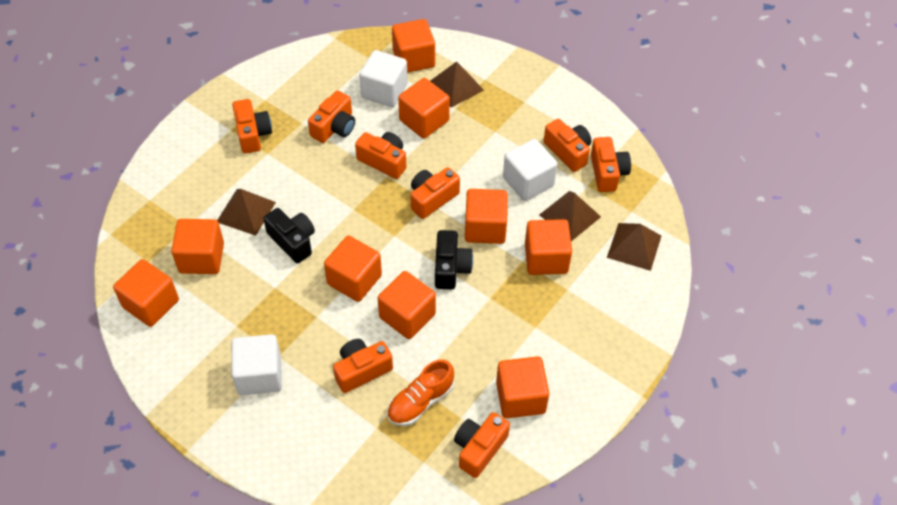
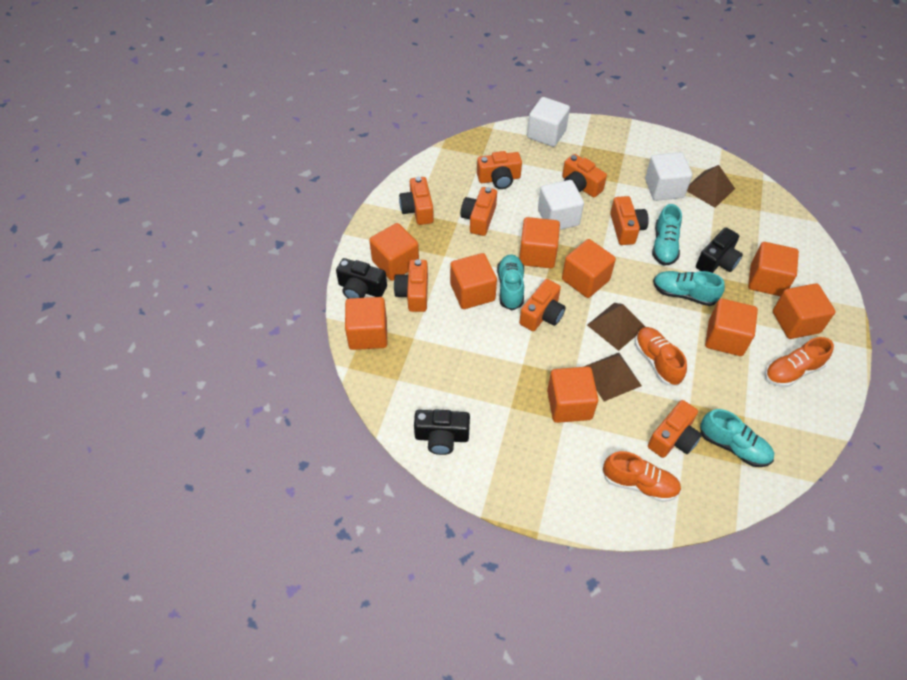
black camera: [263,208,315,264] [435,230,473,290] = 2 -> [336,258,387,299] [414,410,470,455] [696,227,743,273] = 3
brown pyramid: [217,189,276,236] [430,61,484,108] [539,191,601,241] [607,223,661,271] = 4 -> [583,353,642,401] [587,303,645,351] [687,165,735,208] = 3
orange shoe: [387,359,454,426] = 1 -> [603,451,681,502] [635,327,687,386] [765,337,834,387] = 3
turquoise shoe: none = 0 -> [497,254,524,310] [652,204,682,266] [653,271,725,306] [700,409,774,467] = 4

